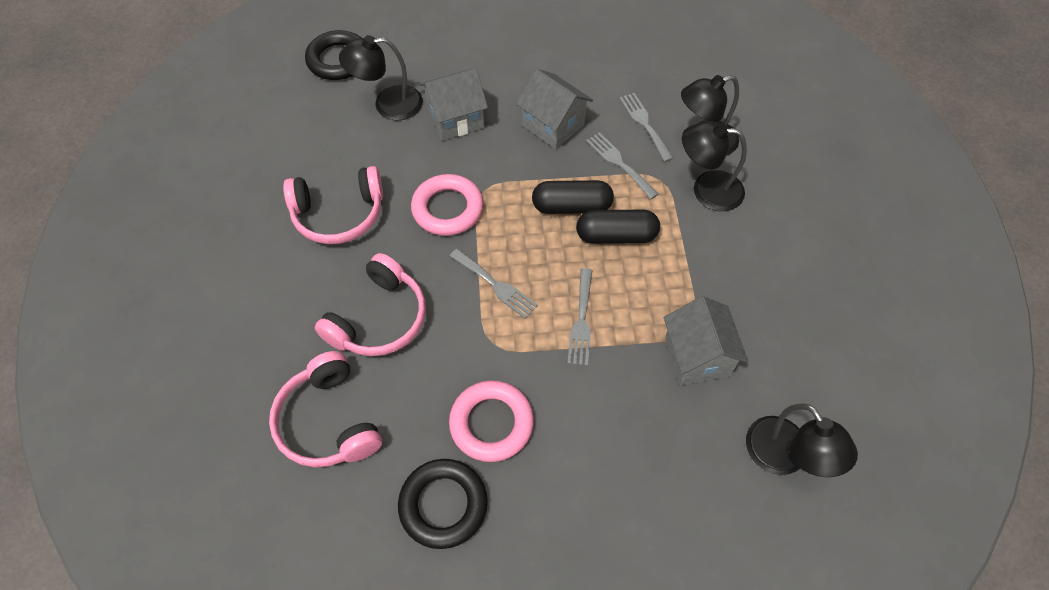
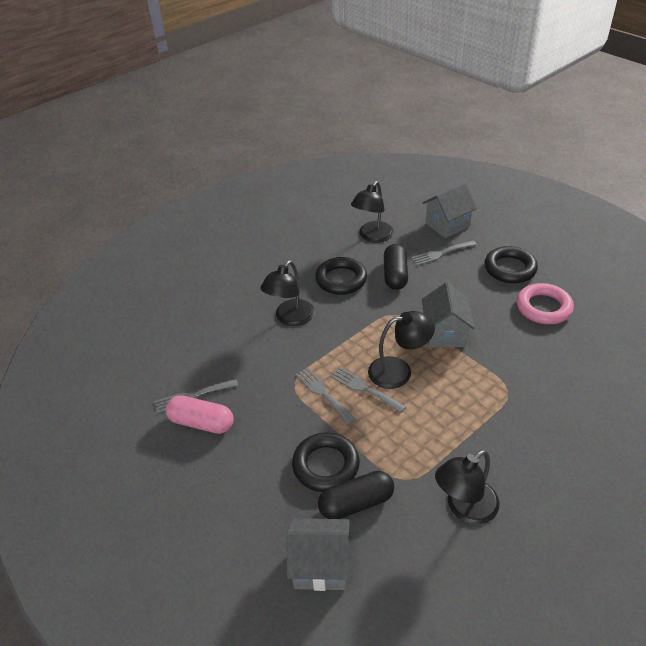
black ring: [305,30,361,80] [398,459,488,549] = 2 -> [292,432,360,492] [315,257,367,295] [484,246,538,283] = 3
pink capsule: none = 0 -> [166,395,234,434] = 1
pink headphones: [269,351,382,468] [283,166,383,244] [315,253,426,356] = 3 -> none = 0
pink ring: [411,174,483,236] [449,380,534,462] = 2 -> [517,283,574,324] = 1

